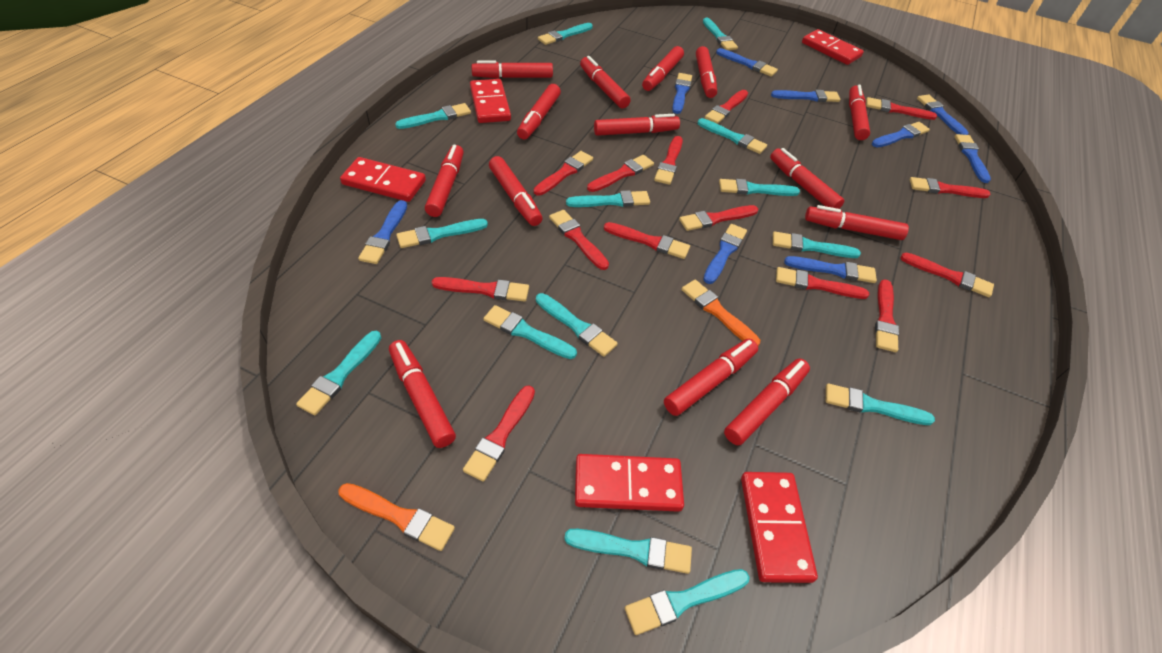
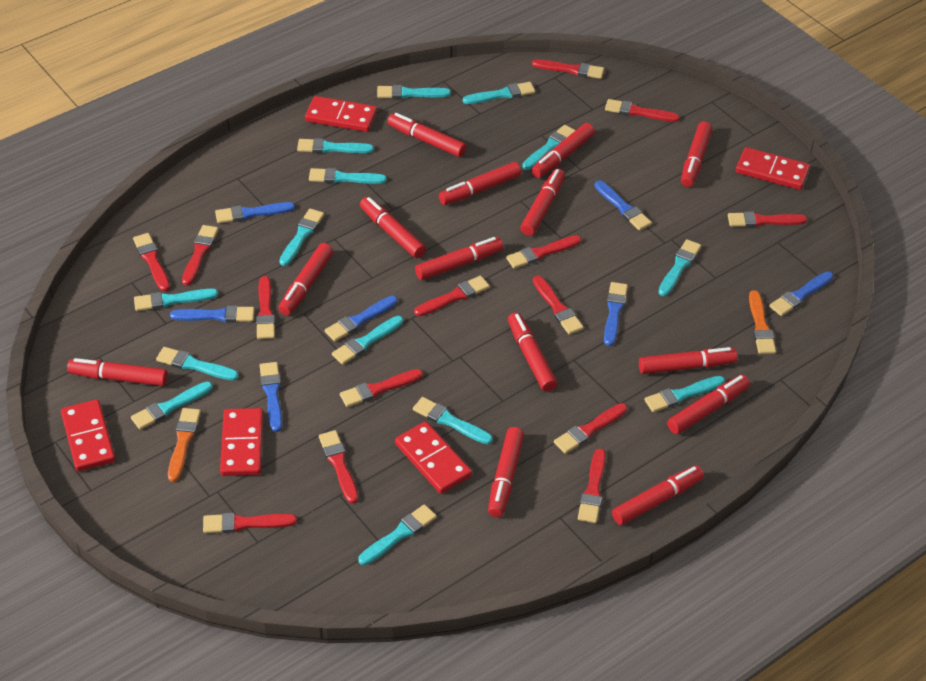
blue brush: [358,200,407,264] [672,73,692,114] [703,224,747,284] [716,48,778,77] [771,90,840,102] [784,256,877,283] [872,122,930,148] [917,95,969,135] [955,134,991,183] = 9 -> [170,305,255,322] [215,202,295,223] [260,362,282,432] [325,296,398,342] [595,181,652,230] [604,282,628,346] [769,271,833,316] = 7

